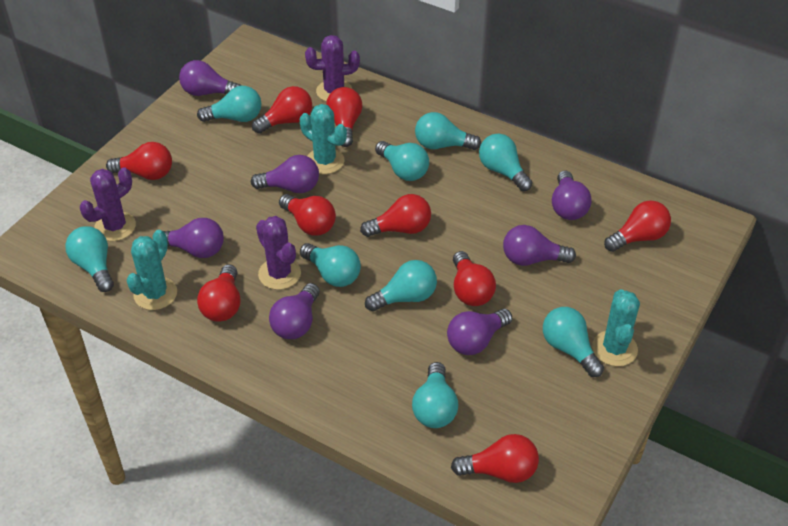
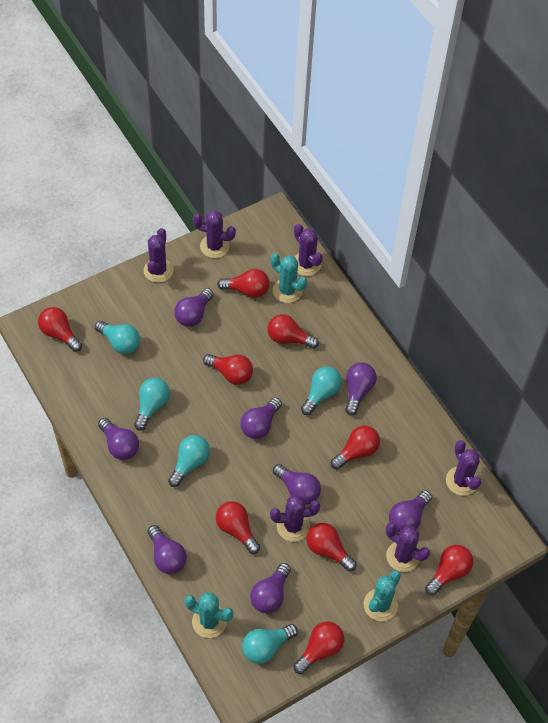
purple cactus: [80,167,136,241] [256,216,301,290] [305,35,360,102] = 3 -> [144,228,173,283] [193,210,236,258] [270,495,320,542] [294,224,323,276] [386,523,430,572] [446,440,481,496] = 6
purple light bulb: [163,218,224,258] [179,60,242,96] [251,155,319,193] [269,283,320,339] [447,309,512,355] [503,225,576,266] [552,170,592,220] = 7 -> [98,418,139,460] [148,525,187,574] [174,288,214,327] [240,398,282,439] [250,563,291,613] [273,464,321,505] [345,362,377,415] [389,490,432,533] = 8
turquoise light bulb: [65,226,114,292] [197,86,261,122] [300,243,361,287] [365,260,437,312] [375,141,429,181] [412,362,458,428] [415,112,481,150] [479,134,533,191] [543,307,604,377] = 9 -> [95,321,140,354] [134,378,170,431] [168,435,210,487] [242,624,298,664] [301,366,342,415] = 5

